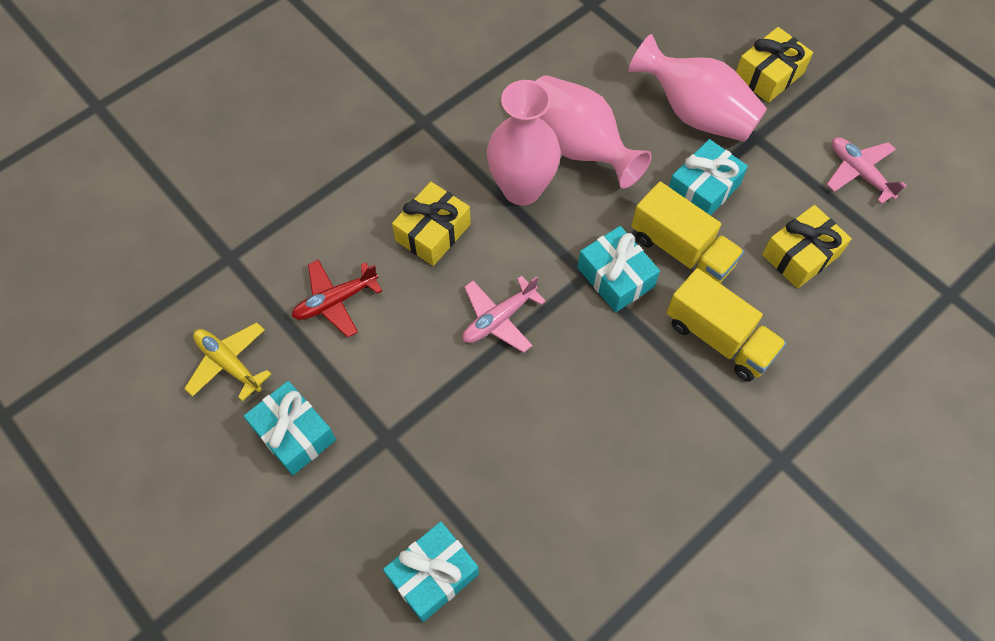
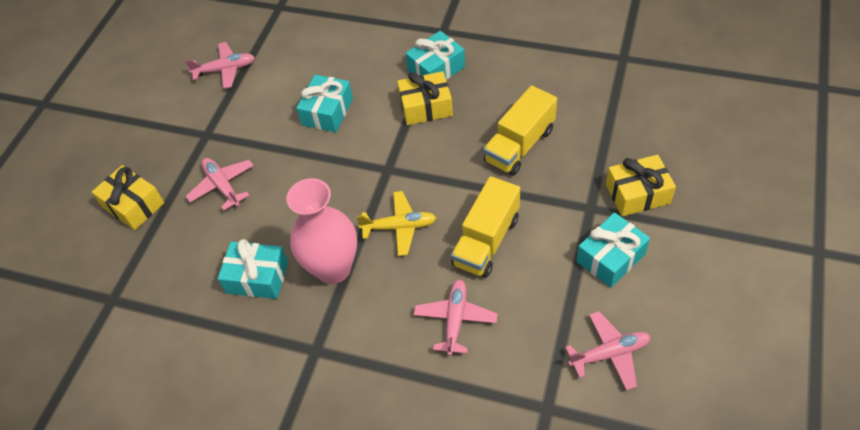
pink plane: [463,276,546,353] [826,137,906,204] = 2 -> [185,42,255,89] [186,158,254,211] [414,279,498,356] [565,311,651,390] = 4
pink vase: [487,80,561,205] [536,75,652,188] [628,34,767,142] = 3 -> [286,178,357,284] = 1
red plane: [292,260,382,338] = 1 -> none = 0

